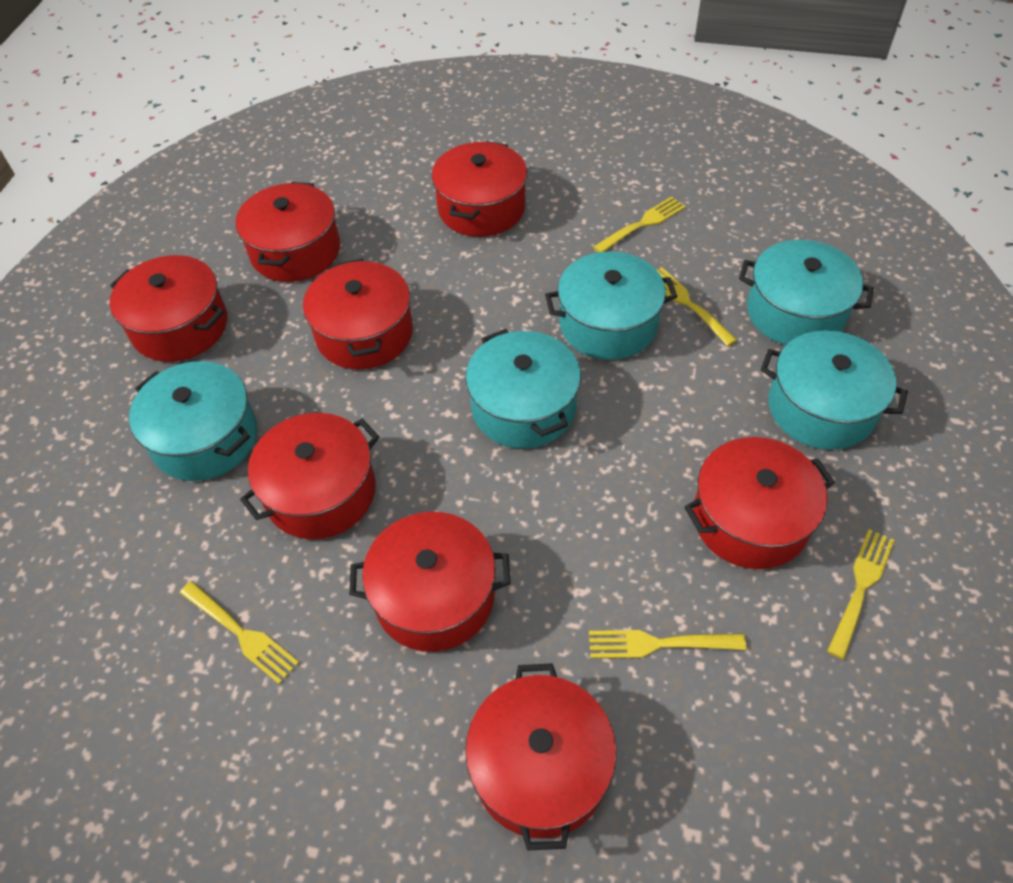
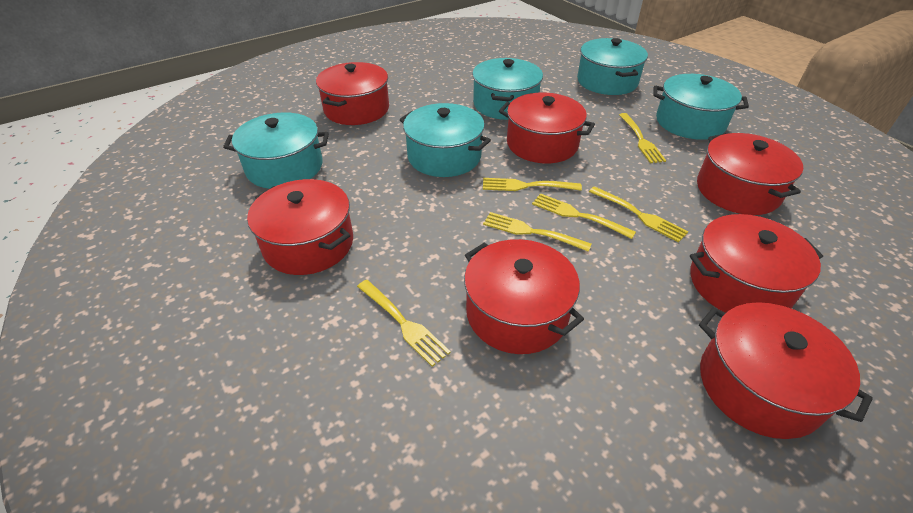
red pot: [110,255,227,362] [236,182,340,282] [240,413,380,539] [303,259,413,370] [349,512,511,652] [432,141,527,237] [465,663,616,851] [684,437,835,569] = 8 -> [247,179,353,275] [316,62,389,125] [464,239,584,354] [499,92,595,163] [690,214,823,313] [697,133,803,215] [699,302,873,439] = 7
yellow fork: [180,581,299,684] [589,630,747,658] [593,197,686,252] [657,267,737,346] [827,529,895,659] = 5 -> [357,280,451,367] [483,178,582,191] [483,212,591,252] [532,193,636,239] [589,186,688,243] [619,113,666,163] = 6

